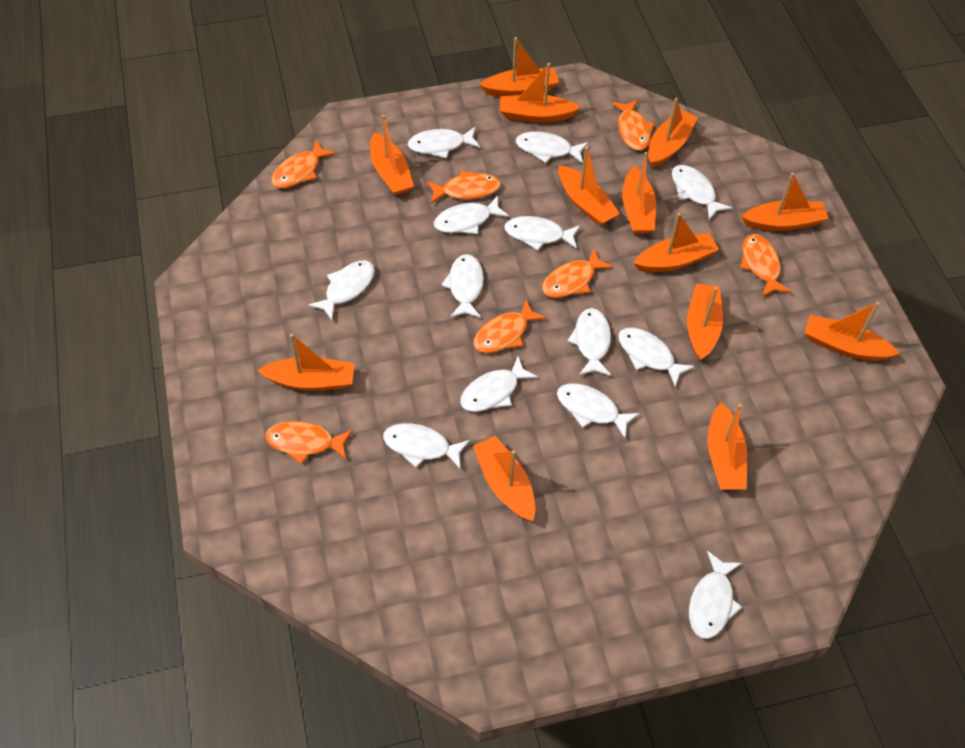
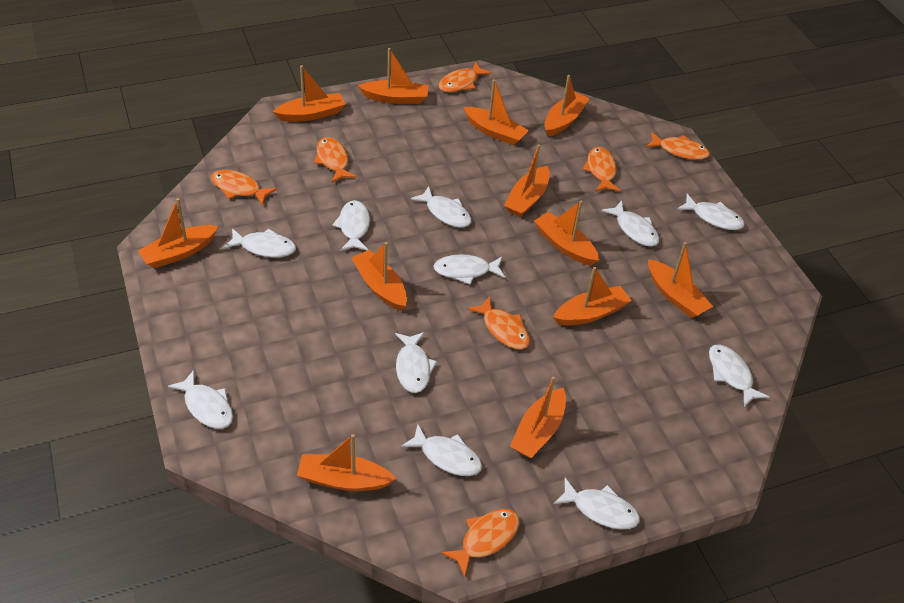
orange boat: [257,334,355,391] [370,115,414,196] [473,436,536,521] [479,37,559,97] [500,63,581,123] [558,146,620,226] [622,152,656,234] [633,213,719,272] [648,98,698,168] [687,283,723,361] [708,403,747,489] [741,173,829,231] [804,302,900,361] = 13 -> [138,198,218,268] [273,65,345,122] [297,434,397,491] [351,242,407,311] [358,48,429,104] [463,79,529,145] [504,144,550,217] [510,377,566,458] [534,201,599,266] [545,75,590,136] [553,267,632,325] [648,242,713,318] = 12
white fish: [308,260,375,320] [383,423,470,469] [408,127,480,158] [434,195,509,234] [441,254,484,318] [460,356,538,412] [504,216,581,250] [516,131,588,163] [557,383,640,438] [567,308,611,376] [618,327,695,387] [672,165,732,220] [689,551,742,639] = 13 -> [168,370,233,429] [223,228,296,258] [332,200,370,251] [395,332,437,393] [401,424,482,476] [411,186,471,228] [433,254,505,284] [553,478,640,529] [602,201,659,247] [677,194,745,230] [709,344,769,407] = 11

